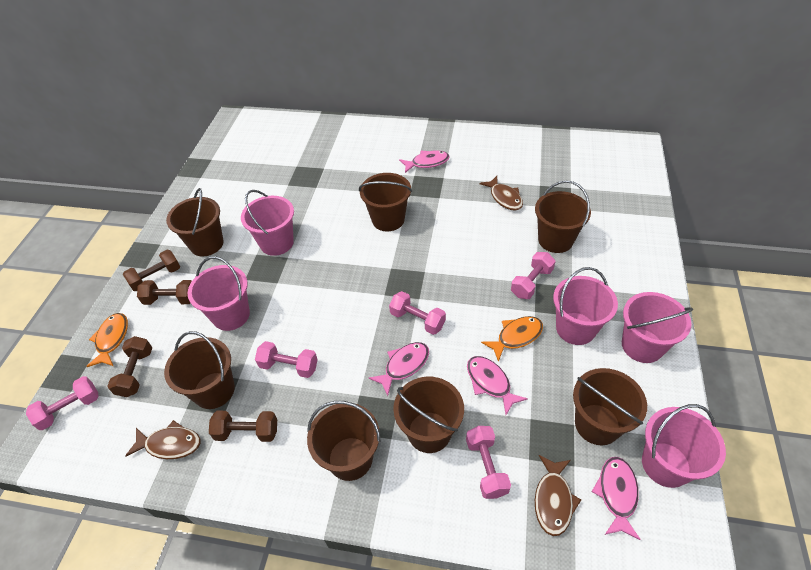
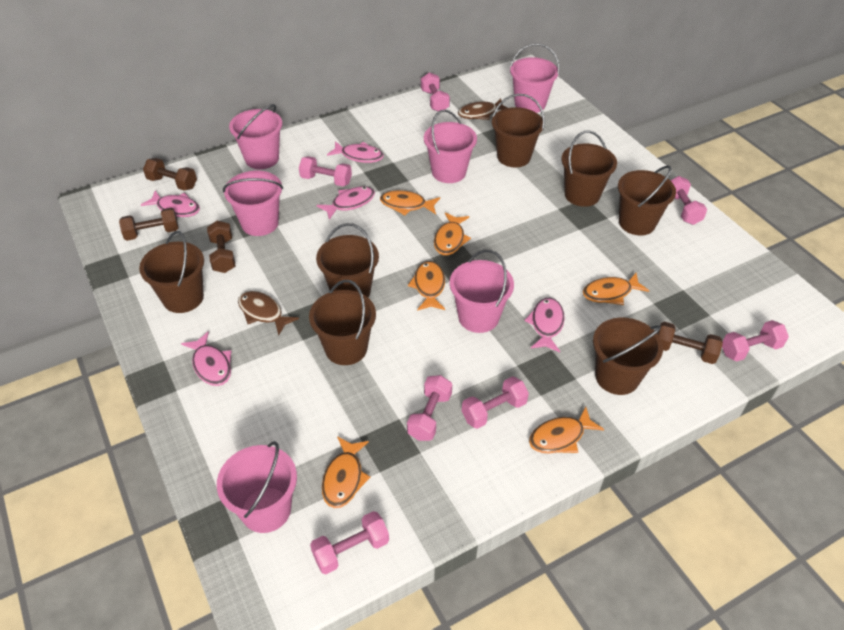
brown fish: [125,420,201,459] [479,176,523,211] [535,455,581,536] = 3 -> [238,291,299,335] [458,98,508,120] = 2
orange fish: [86,313,128,367] [481,316,543,362] = 2 -> [322,436,370,508] [380,190,440,215] [408,261,445,311] [434,212,471,255] [529,407,604,453] [583,273,649,305] = 6
pink bucket: [188,256,250,331] [241,190,294,256] [553,267,618,345] [622,292,693,363] [642,404,726,488] = 5 -> [217,441,297,533] [223,171,283,236] [229,104,282,169] [424,109,477,183] [450,250,514,333] [510,43,560,113] = 6
pink dumbbell: [26,376,99,430] [255,341,318,378] [389,291,446,335] [466,426,511,499] [511,252,556,299] = 5 -> [299,156,352,186] [310,511,389,574] [407,375,452,441] [421,72,450,111] [462,376,529,429] [670,176,707,225] [722,320,789,362] = 7
pink fish: [369,342,429,396] [399,150,450,173] [467,356,528,415] [591,457,641,540] = 4 -> [141,191,200,217] [181,331,231,386] [317,186,375,220] [327,141,384,163] [524,298,565,352] = 5

